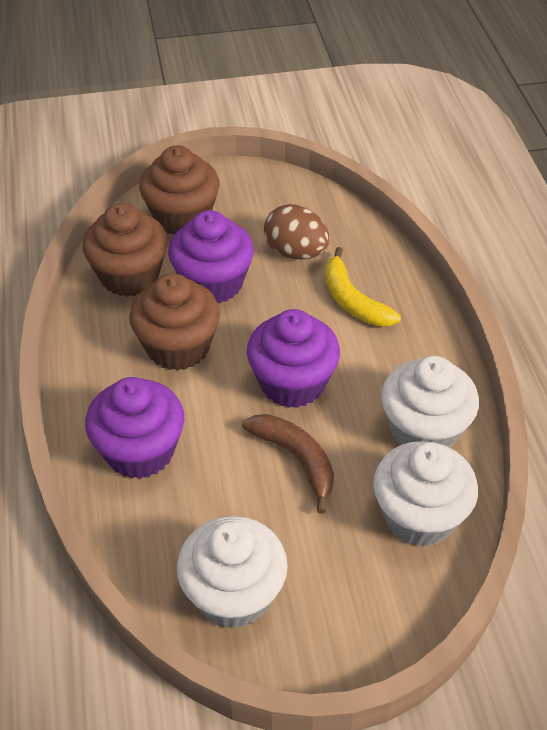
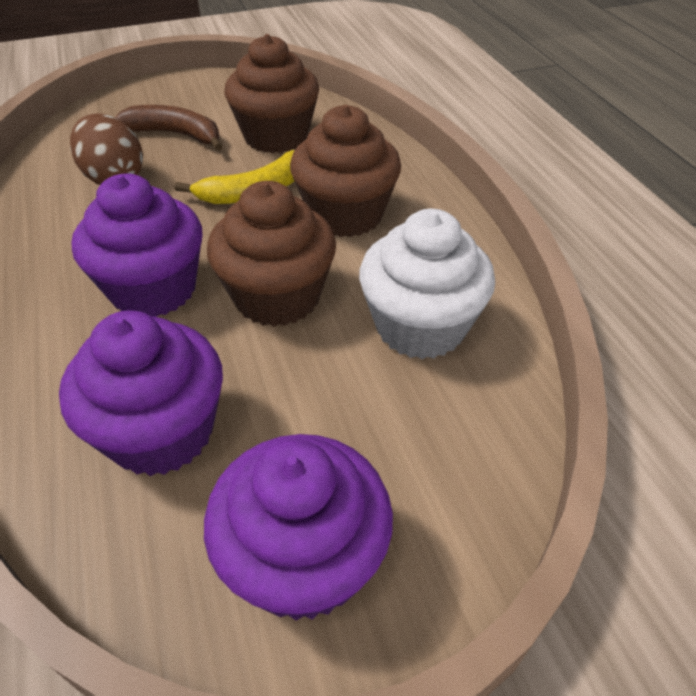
white cupcake: [177,516,288,629] [373,441,478,547] [381,356,479,448] = 3 -> [359,209,495,359] = 1

